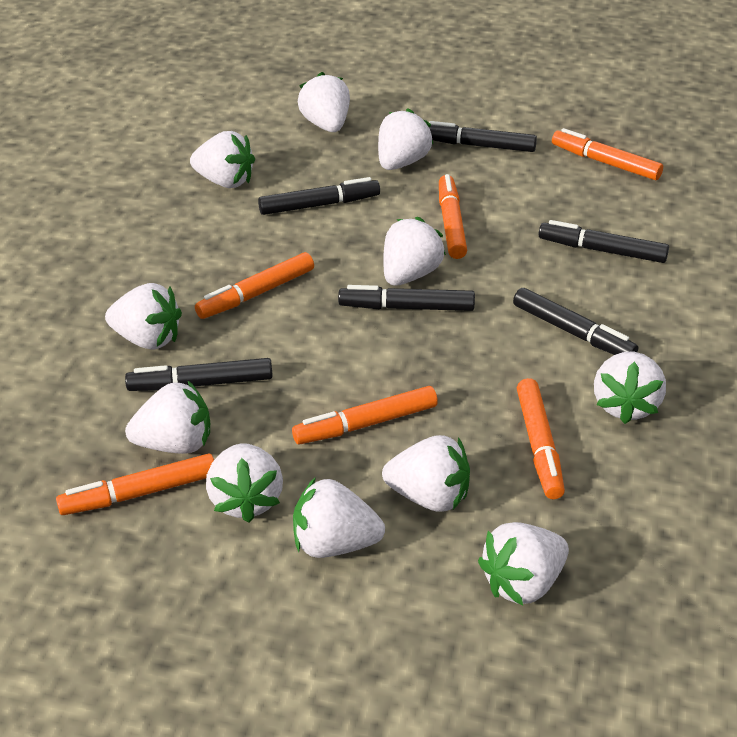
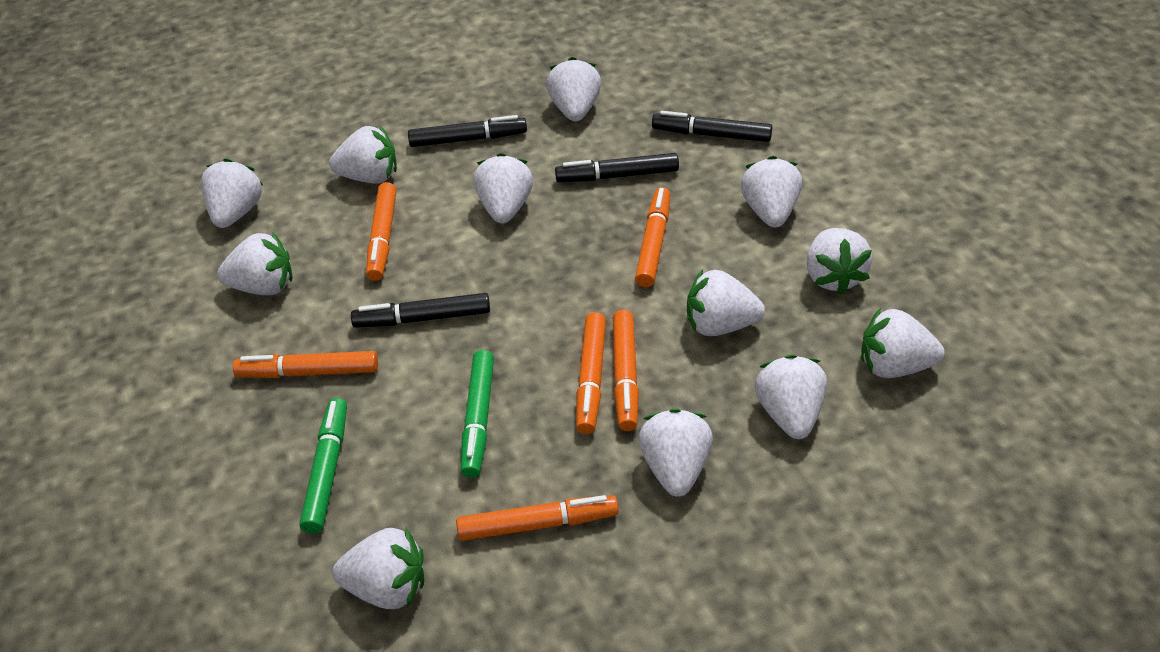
black marker: [125,358,273,391] [258,177,380,215] [338,285,475,311] [429,121,537,152] [513,288,638,355] [538,220,669,263] = 6 -> [351,293,490,328] [408,115,527,147] [555,153,679,182] [652,111,772,142] = 4
green marker: none = 0 -> [299,398,347,534] [461,350,494,478] = 2
white strawberry: [105,283,182,349] [125,381,210,454] [190,131,255,188] [206,443,283,523] [293,477,385,558] [298,72,350,132] [378,108,433,170] [382,435,470,512] [383,217,446,286] [478,522,569,605] [594,352,666,424] = 11 -> [201,159,263,228] [217,232,292,295] [329,126,397,184] [332,527,424,609] [473,153,533,223] [546,57,601,121] [638,408,713,497] [687,269,765,336] [741,156,802,228] [755,355,827,439] [806,228,872,295] [861,308,945,378] = 12

